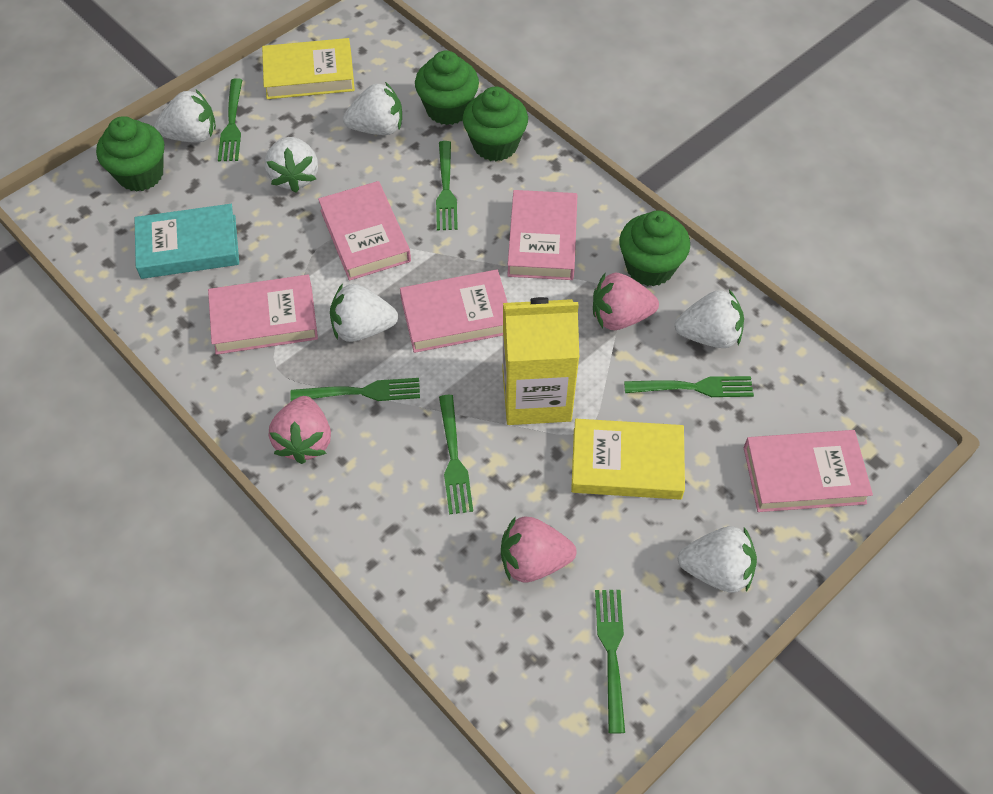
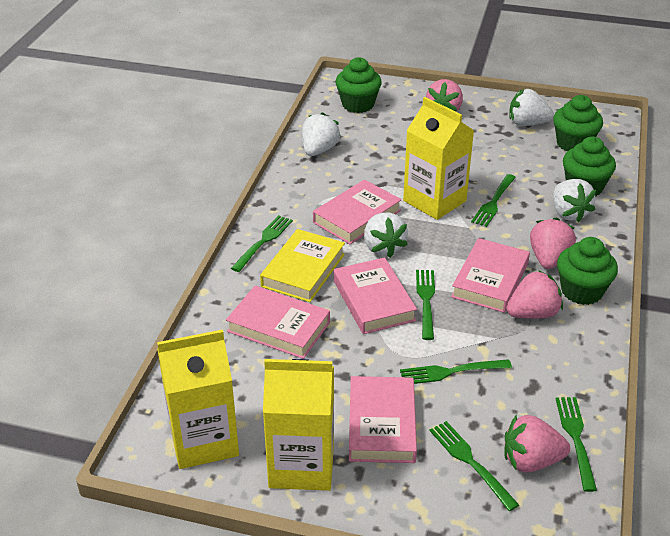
pink strawberry: [269,396,331,464] [501,516,577,583] [593,273,659,330] = 3 -> [426,79,463,112] [504,415,570,473] [506,270,563,319] [530,217,576,269] = 4
turquoise book: [134,204,239,279] = 1 -> none = 0
white strawberry: [154,90,216,143] [265,137,318,193] [330,283,398,342] [343,82,402,135] [675,290,744,348] [678,526,757,593] = 6 -> [302,112,340,156] [364,213,408,258] [509,89,554,126] [553,179,596,223] = 4
yellow book: [262,38,355,99] [571,419,685,500] = 2 -> [260,229,345,302] = 1
yellow carton: [503,297,579,425] = 1 -> [157,330,239,469] [263,359,334,491] [403,97,474,220] = 3

